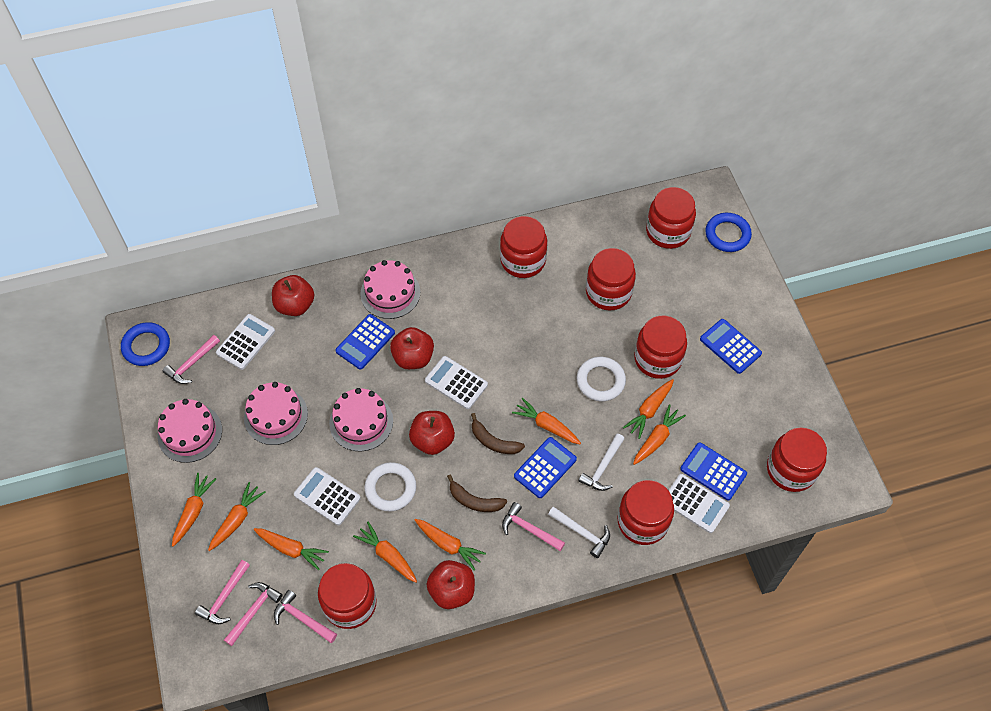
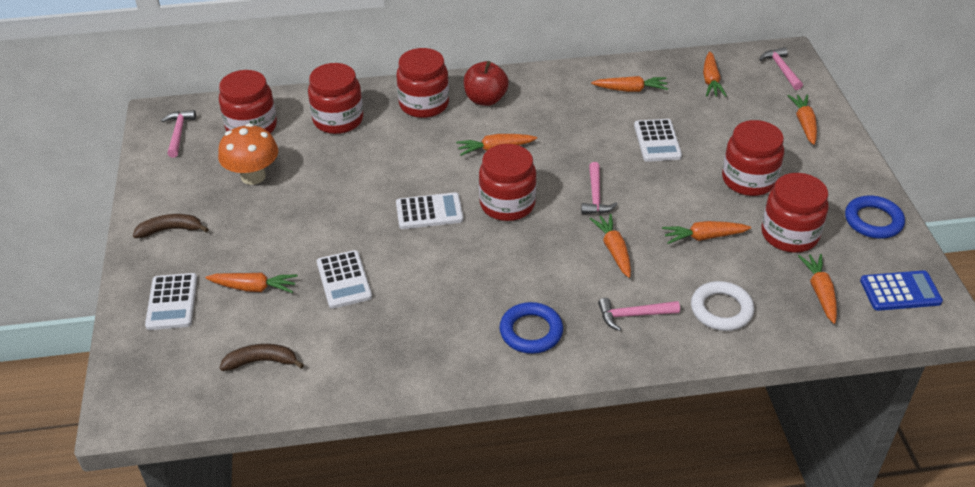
blue calculator: [336,314,395,370] [514,437,577,498] [680,442,747,500] [700,319,762,374] = 4 -> [860,270,943,311] = 1
orange mushroom: none = 0 -> [218,123,278,185] = 1
pink cake: [158,399,222,463] [244,382,308,445] [329,388,393,451] [360,260,420,319] = 4 -> none = 0
pink hammer: [163,335,220,384] [195,560,250,624] [224,582,283,646] [274,590,337,643] [502,502,565,551] = 5 -> [161,110,196,158] [581,162,618,214] [598,298,680,331] [759,47,803,90] = 4
red apple: [272,275,314,316] [390,327,434,369] [409,411,455,455] [427,560,475,609] = 4 -> [464,61,509,106] = 1
red jar: [318,563,377,629] [500,216,547,278] [586,248,636,311] [618,480,674,545] [634,315,687,379] [646,187,696,249] [767,427,827,492] = 7 -> [219,70,277,133] [308,63,363,134] [396,48,449,118] [479,144,537,221] [722,120,784,196] [761,173,829,253] = 6
white hammer: [548,507,610,558] [578,434,624,491] = 2 -> none = 0
white ring: [364,462,416,511] [576,357,626,401] = 2 -> [691,281,754,331] = 1

